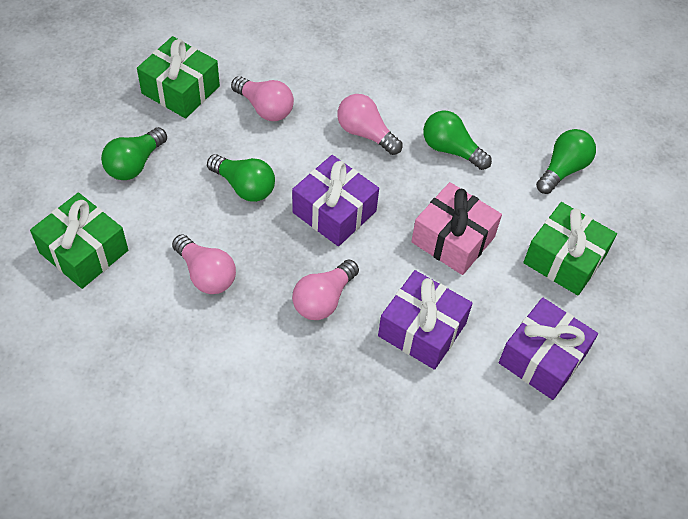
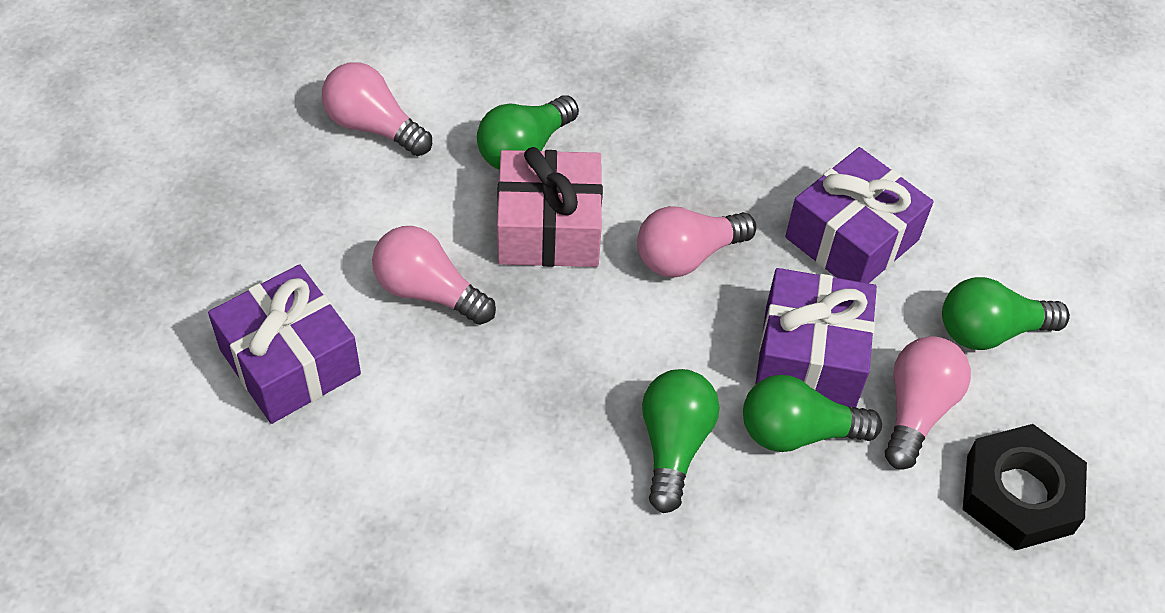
black nut: none = 0 -> [963,424,1087,550] = 1
green gift: [30,193,128,289] [137,36,220,119] [523,202,617,295] = 3 -> none = 0

